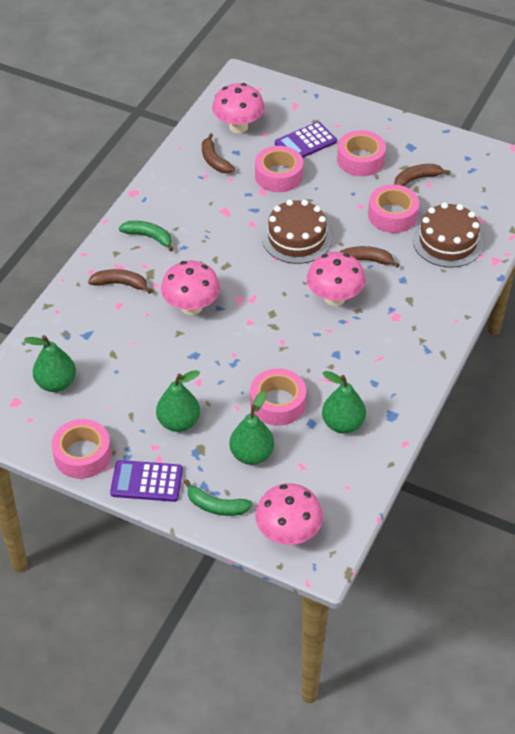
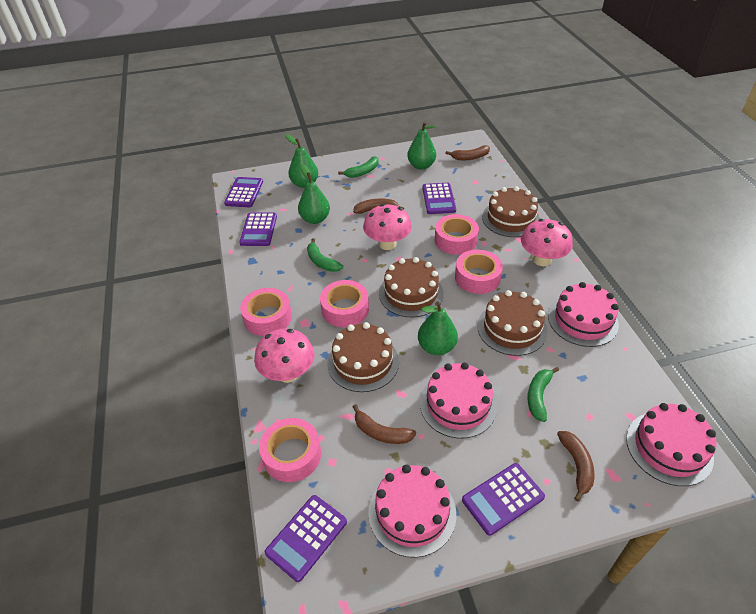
brown cake: [262,200,332,264] [413,203,483,267] = 2 -> [327,322,399,392] [379,257,444,317] [477,290,547,356] [482,186,540,237] = 4
green banana: [119,221,174,252] [184,480,253,516] = 2 -> [307,238,343,272] [338,156,379,178] [527,367,559,422] = 3
pink cake: none = 0 -> [368,465,456,558] [420,362,497,438] [548,282,619,347] [626,403,716,486] = 4
pink mushroom: [161,261,220,315] [212,83,265,133] [255,483,323,545] [307,252,365,306] = 4 -> [254,328,315,383] [363,204,412,250] [521,219,573,266] = 3
purple calculator: [110,460,183,502] [275,122,337,158] = 2 -> [224,177,263,207] [239,212,277,246] [265,495,347,582] [422,183,456,214] [462,463,545,536] = 5

